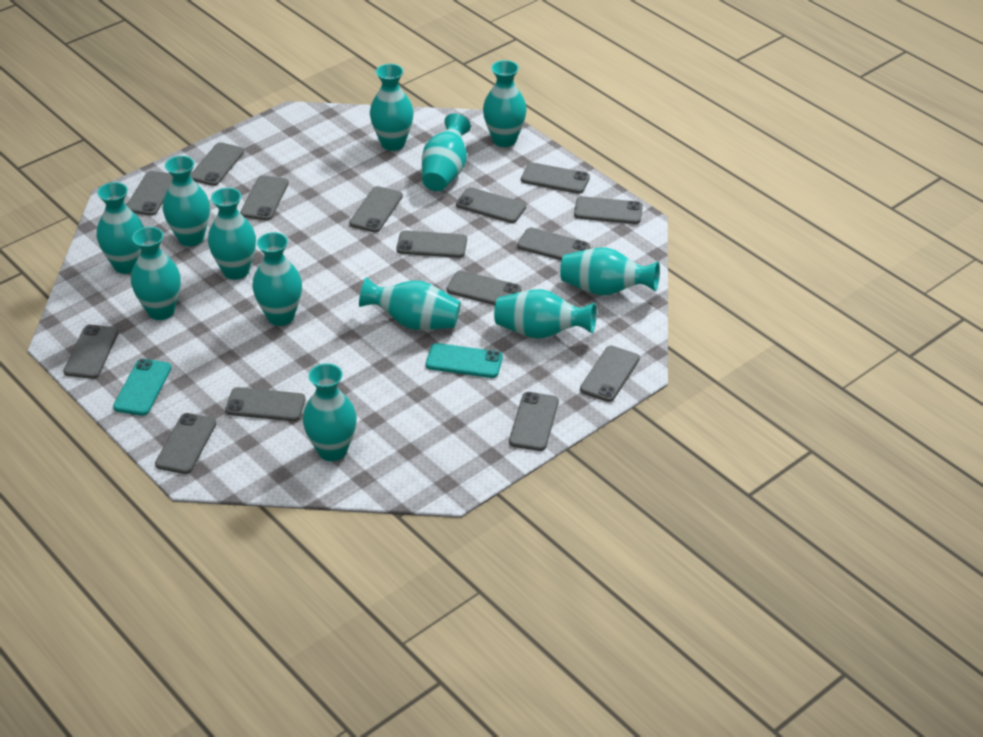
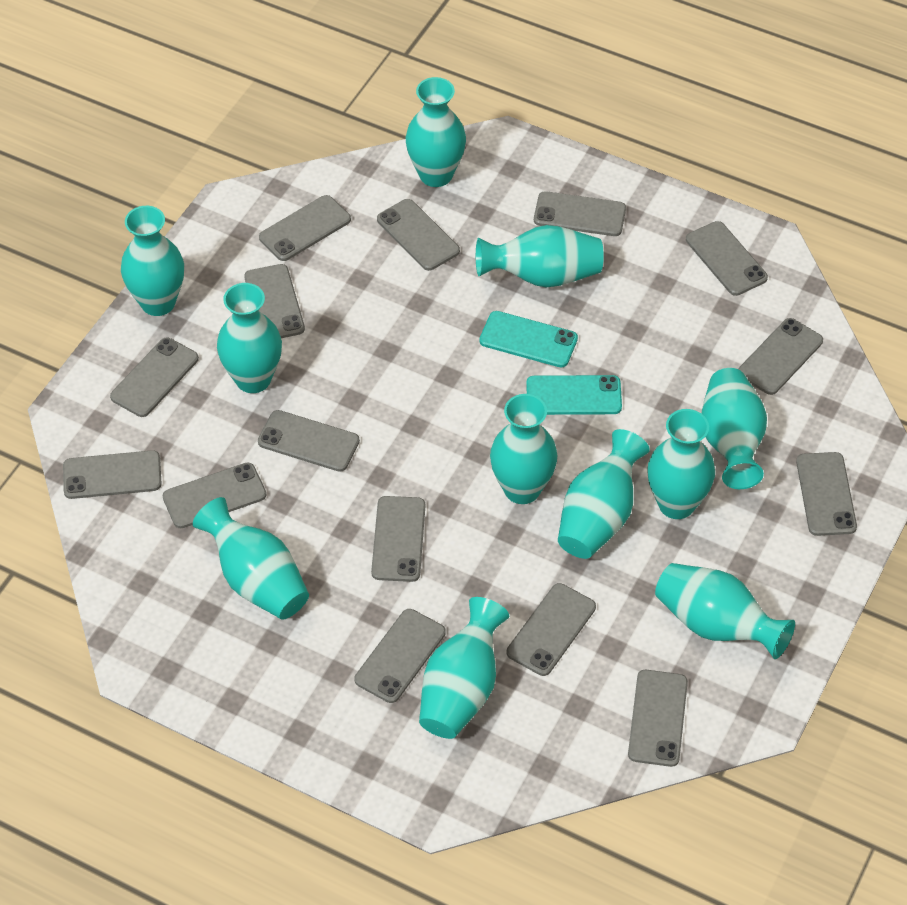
turquoise vase: [96,182,144,274] [131,227,181,320] [163,156,210,246] [208,188,256,280] [252,232,302,326] [303,363,357,461] [359,277,461,330] [370,64,414,151] [422,113,471,191] [483,60,527,147] [494,289,597,339] [560,248,660,296] = 12 -> [121,206,184,316] [193,497,309,620] [217,283,282,393] [406,77,466,187] [419,597,509,739] [476,225,604,288] [490,394,557,504] [558,429,650,559] [647,409,715,519] [655,563,795,659] [701,368,767,489] = 11

